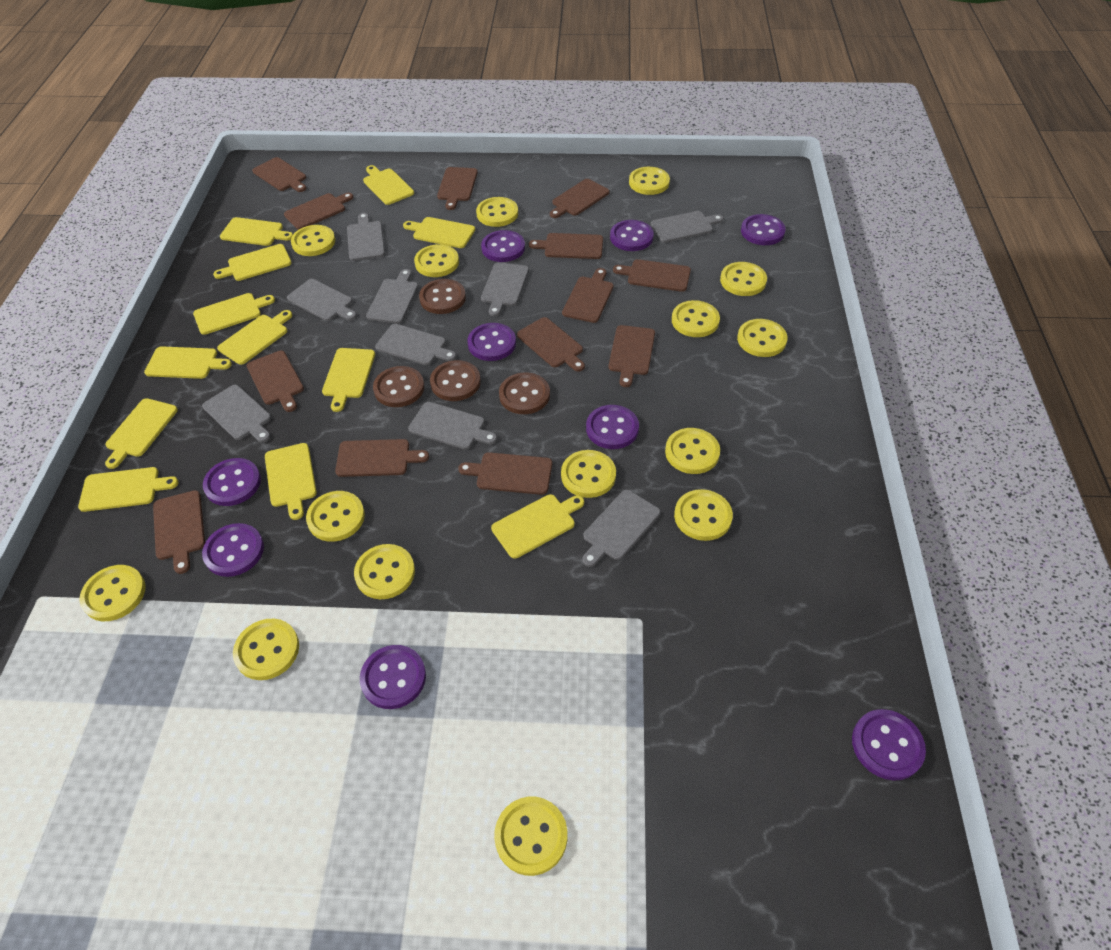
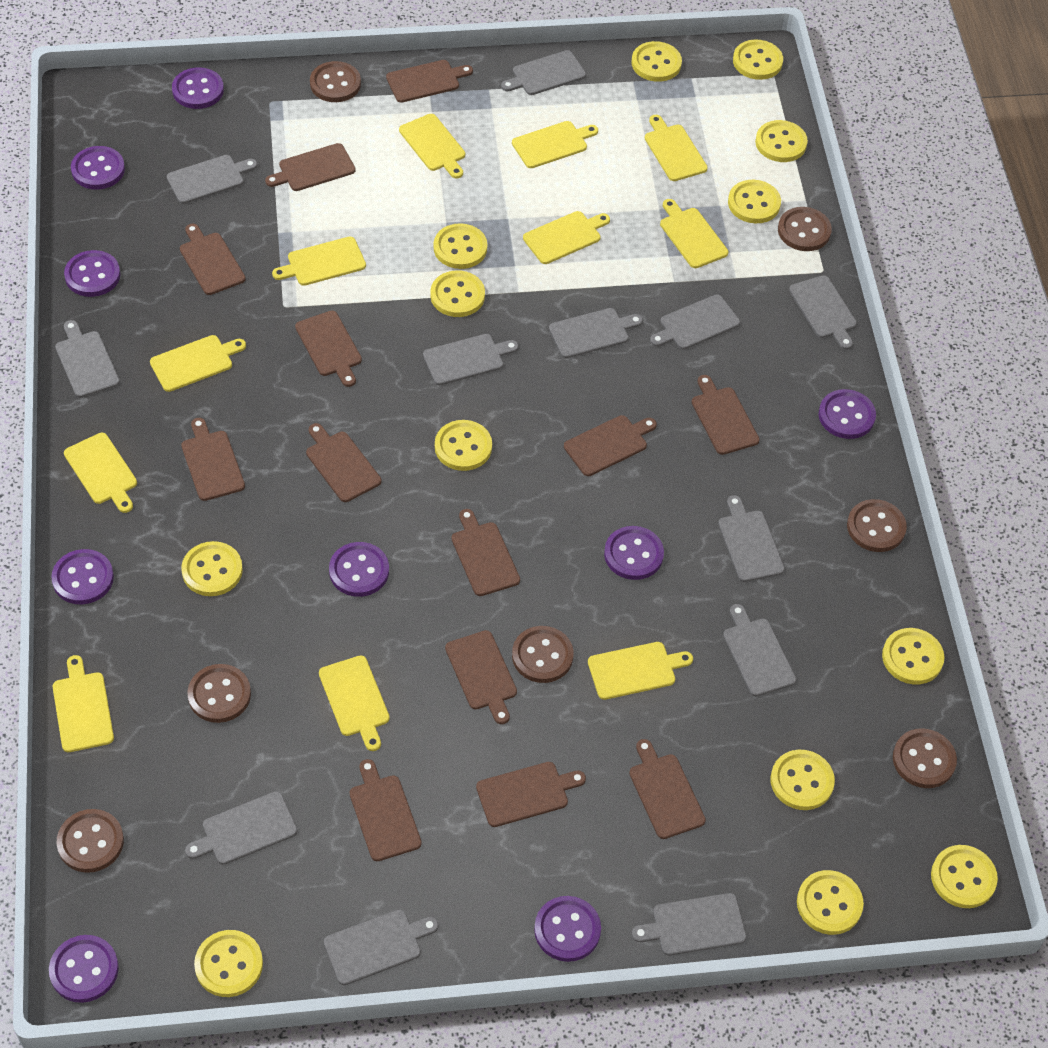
brown button: [373,366,424,407] [419,279,466,314] [430,360,481,401] [499,372,550,414] = 4 -> [57,809,124,873] [187,664,251,723] [310,61,361,102] [512,626,574,683] [778,207,832,251] [847,499,907,552] [893,728,957,788] = 7
grey cutting board: [202,385,271,443] [287,279,357,321] [347,213,385,261] [366,269,418,324] [375,324,456,365] [408,402,497,450] [481,262,529,316] [582,490,660,567] [651,211,724,243] = 9 -> [55,320,120,398] [167,155,257,204] [185,791,297,865] [324,910,438,985] [423,334,519,385] [501,50,586,95] [549,308,643,358] [632,893,747,956] [650,294,740,350] [718,495,785,582] [723,604,796,696] [789,275,857,350] = 12
yellow button: [80,565,146,621] [233,619,299,680] [291,225,335,256] [306,491,365,542] [354,544,415,599] [414,244,459,277] [476,197,518,227] [494,797,567,876] [561,450,616,498] [629,167,670,195] [665,428,720,474] [672,300,720,337] [674,489,733,541] [720,262,767,296] [737,319,788,357] = 15 -> [181,541,243,596] [194,930,263,997] [430,270,485,317] [434,223,487,269] [435,420,492,471] [631,41,682,82] [728,180,781,223] [733,39,783,80] [755,120,808,162] [770,750,835,810] [797,870,864,935] [882,628,944,684] [931,845,998,908] = 13
yellow cutting board: [78,467,178,512] [105,398,178,469] [144,346,232,379] [193,293,275,335] [213,244,292,281] [217,310,293,365] [220,217,293,246] [265,443,317,520] [322,348,375,412] [363,165,414,205] [403,217,475,248] [491,494,584,559] = 12 -> [53,655,114,752] [64,433,137,513] [150,335,246,392] [272,237,366,286] [319,656,390,751] [399,114,465,178] [512,121,598,168] [523,211,610,264] [588,642,693,700] [645,115,708,181] [660,199,728,268] = 11

